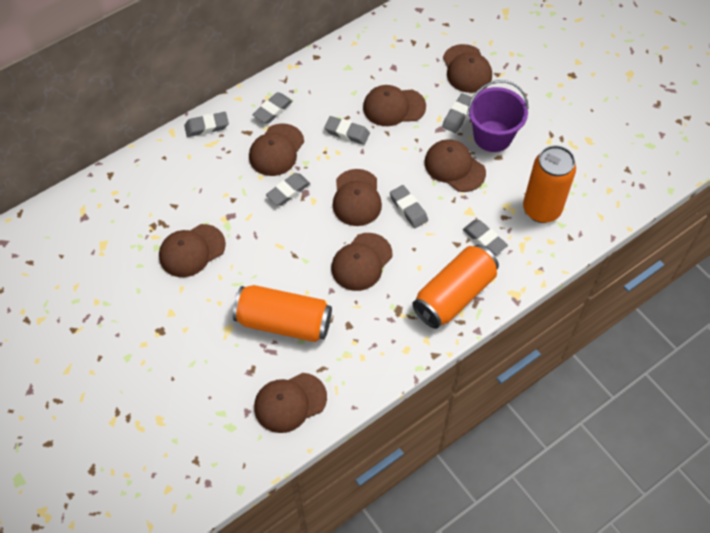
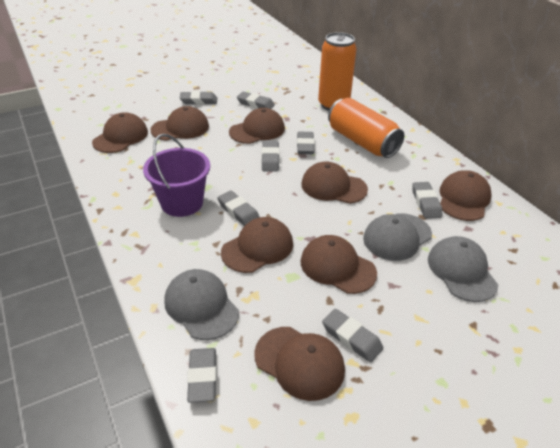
grey cap: none = 0 -> [164,269,239,340] [363,213,432,261] [428,236,498,302] = 3
grey eraser: [184,112,229,137] [252,92,293,124] [266,173,310,206] [324,116,370,145] [390,185,428,228] [442,93,472,133] [463,220,508,255] = 7 -> [180,91,217,105] [187,348,217,403] [217,191,260,226] [237,91,275,109] [261,141,280,172] [297,132,315,154] [322,309,383,362] [412,182,442,219] = 8
orange can: [233,285,332,342] [412,244,499,329] [523,145,576,223] = 3 -> [318,32,356,111] [328,98,404,158] = 2

